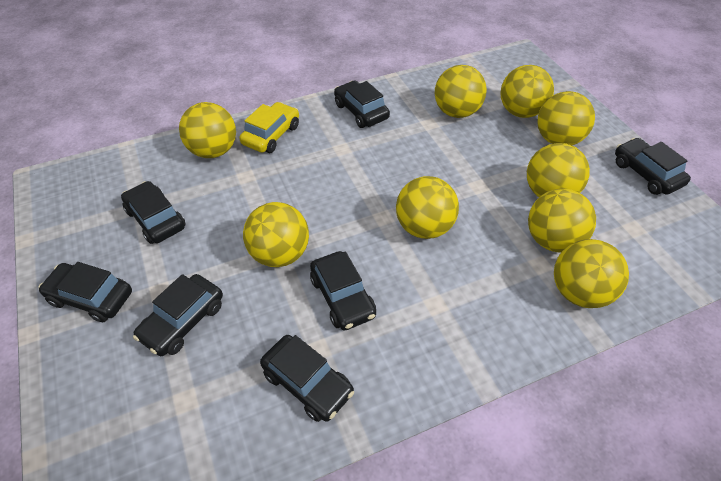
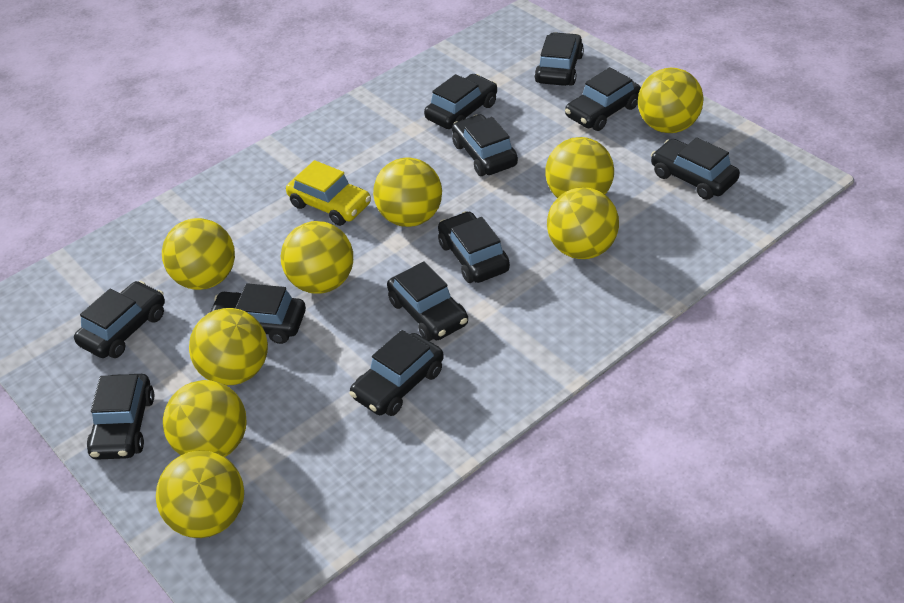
black car: [38,262,132,322] [121,181,186,244] [133,274,223,356] [260,335,354,422] [310,251,376,330] [334,81,390,128] [615,138,691,195] = 7 -> [74,281,165,358] [87,374,154,460] [210,283,306,344] [350,330,444,416] [387,261,468,341] [424,74,497,129] [438,211,510,283] [452,114,518,176] [535,32,584,86] [565,67,641,131] [651,137,740,200] = 11

